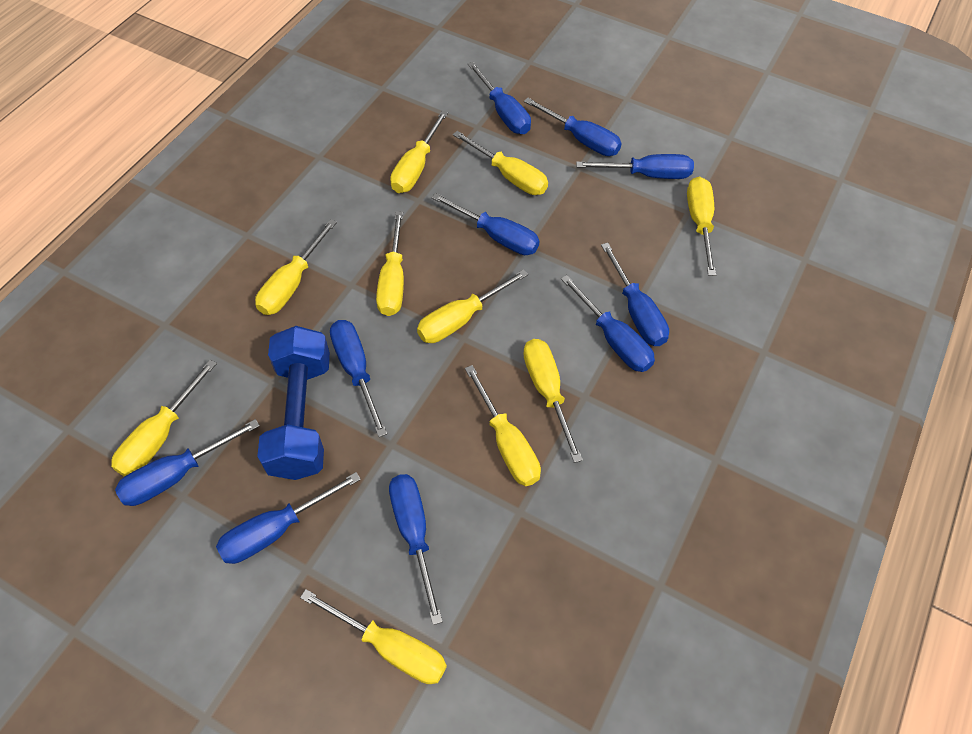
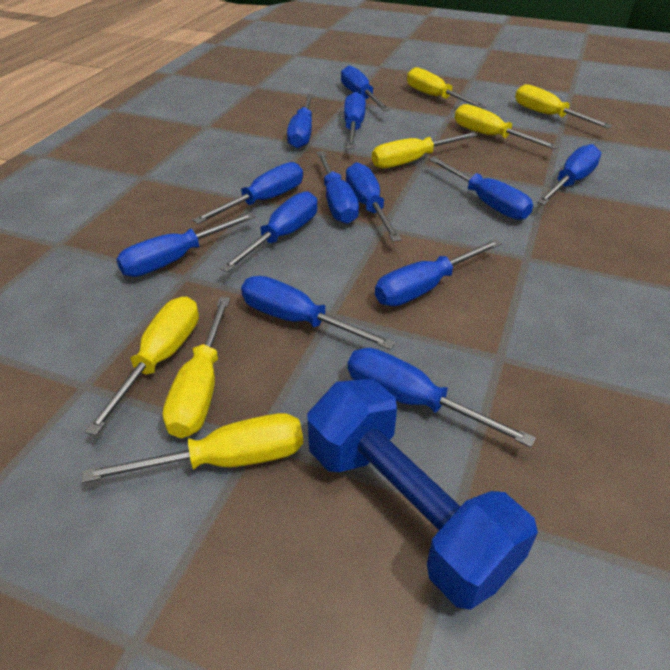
blue screwdriver: [115,419,260,506] [216,472,361,564] [330,320,387,437] [389,474,443,625] [431,193,540,255] [468,62,531,134] [524,98,622,156] [561,275,655,372] [576,154,694,179] [601,243,669,346] = 10 -> [116,212,256,277] [193,162,303,224] [220,191,318,272] [241,276,395,350] [287,94,314,148] [316,151,359,224] [341,65,390,111] [344,92,366,149] [346,162,402,242] [348,348,536,448] [375,239,502,306] [429,157,533,220] [537,144,601,205] = 13
yellow screwdriver: [111,360,217,477] [255,219,337,315] [300,589,447,684] [376,211,404,316] [390,111,448,193] [417,269,528,343] [453,131,548,195] [465,365,541,486] [523,339,583,463] [687,176,716,276] = 10 -> [82,413,303,483] [84,297,199,436] [163,297,230,438] [372,132,478,168] [407,67,486,108] [455,104,559,149] [515,84,613,129] = 7

